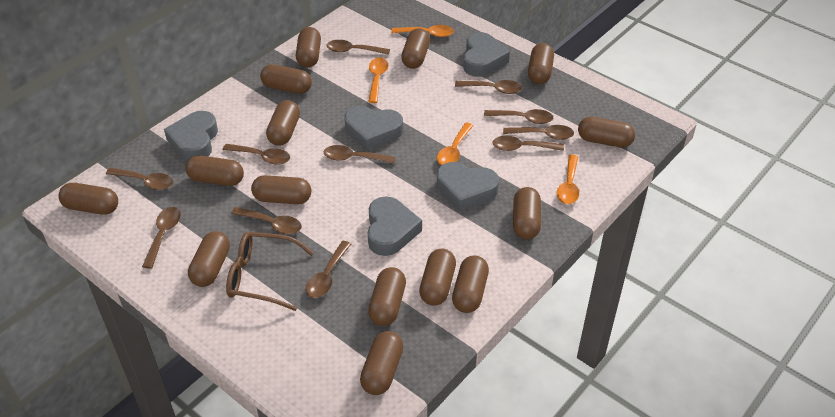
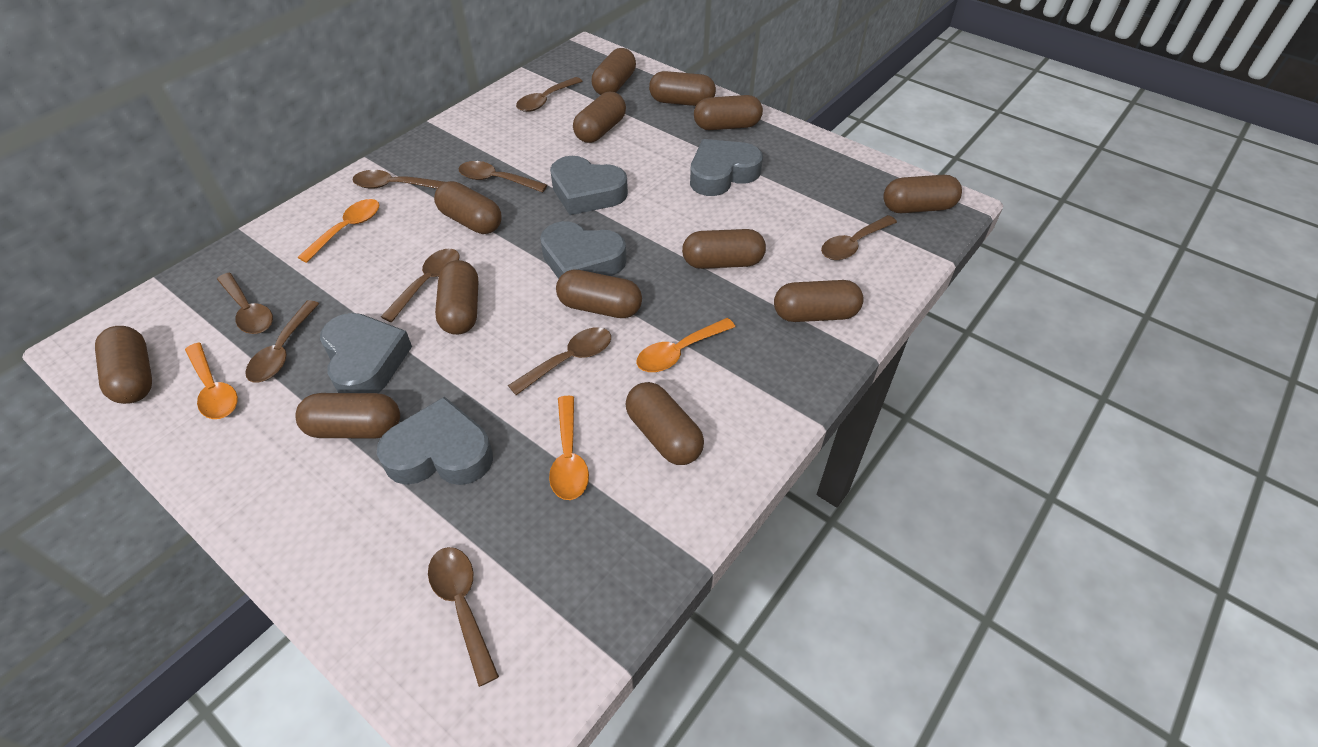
brown capsule: [58,183,118,215] [185,155,244,186] [188,231,230,287] [251,175,311,204] [260,64,312,94] [266,100,300,146] [296,27,321,68] [360,331,403,395] [368,267,406,326] [401,28,430,69] [419,249,456,306] [452,255,489,313] [513,187,541,239] [528,43,554,84] [578,117,635,148] = 15 -> [95,326,152,404] [295,393,400,438] [434,181,501,234] [435,260,478,335] [556,270,642,318] [573,92,626,143] [592,48,636,95] [625,382,704,465] [649,71,716,106] [682,229,766,269] [694,95,763,130] [774,280,864,322] [883,175,962,213] = 13
brown glasses: [226,232,314,311] = 1 -> none = 0
brown spoon: [106,168,173,190] [142,207,181,269] [223,144,290,165] [231,207,302,234] [306,241,351,298] [324,145,395,164] [326,40,390,55] [455,80,522,94] [484,109,553,124] [492,136,564,151] [503,125,574,140] = 11 -> [217,273,273,334] [245,300,319,383] [352,170,444,189] [381,249,459,323] [428,547,499,687] [459,161,547,193] [508,327,611,395] [516,77,582,112] [821,215,897,260] = 9

